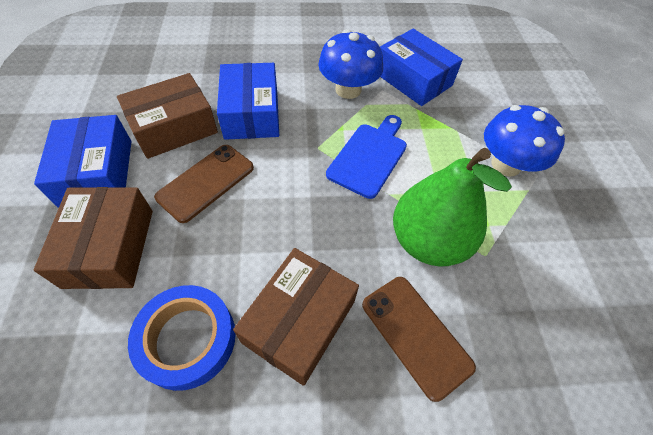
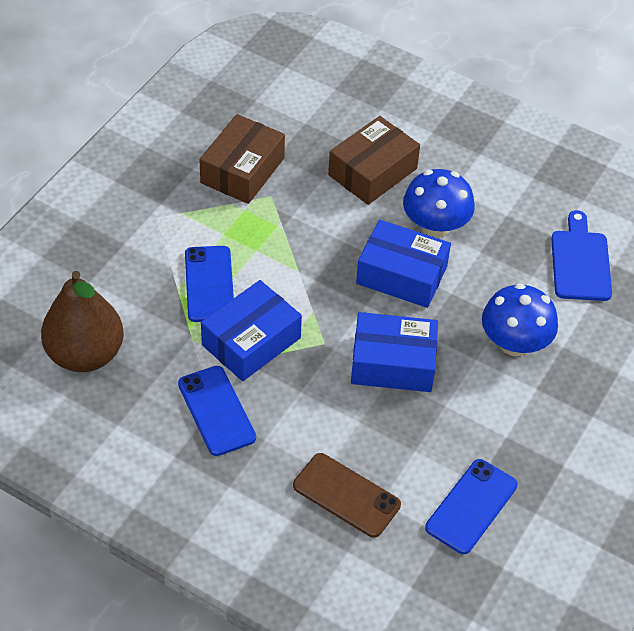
blue phone: none = 0 -> [178,366,256,456] [185,246,234,322] [425,459,518,554] = 3
blue tape: [128,285,236,391] = 1 -> none = 0
brown box: [34,187,153,289] [117,73,218,159] [233,248,359,386] = 3 -> [199,114,285,204] [328,116,420,205] = 2
brown pear: none = 0 -> [41,271,124,372] = 1
brown phone: [154,145,254,223] [362,277,476,402] = 2 -> [293,453,401,538] = 1
green pear: [393,148,512,266] = 1 -> none = 0

